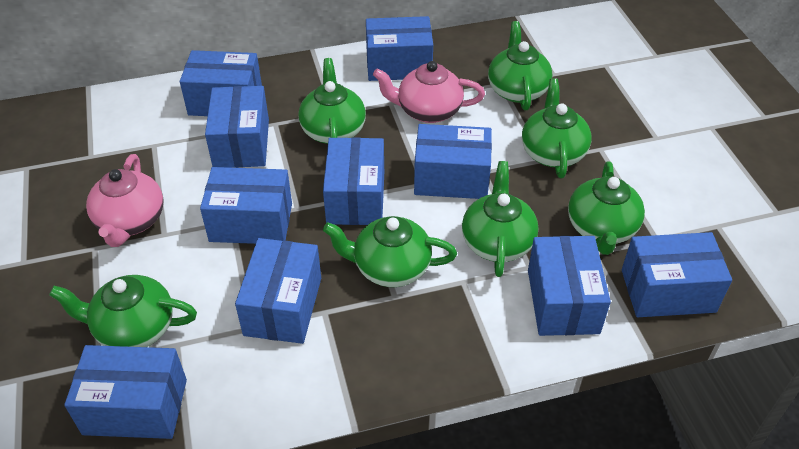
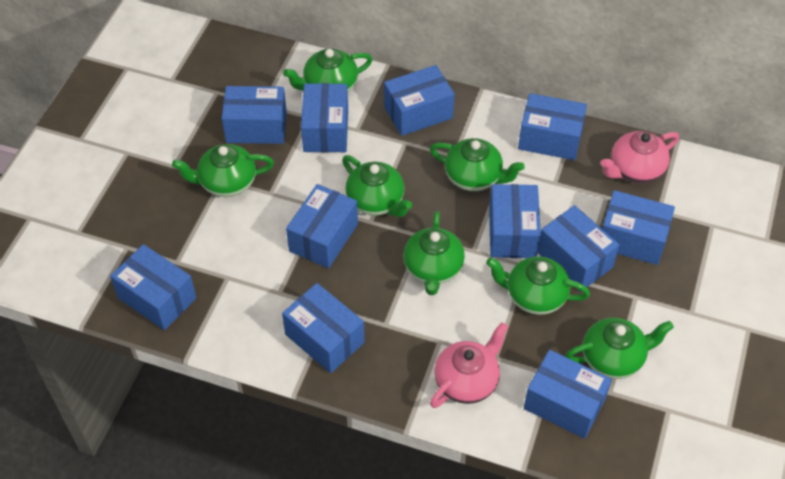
blue box: [64,345,187,439] [180,50,262,116] [200,167,292,244] [205,86,269,168] [235,238,321,344] [323,137,384,225] [366,16,433,81] [414,124,492,199] [528,236,611,336] [622,232,732,317] = 10 -> [110,244,196,330] [221,86,287,144] [282,283,365,373] [286,184,358,268] [301,83,348,152] [384,65,455,136] [489,184,541,258] [518,93,587,160] [524,350,612,439] [538,205,619,292] [602,190,675,265] = 11

